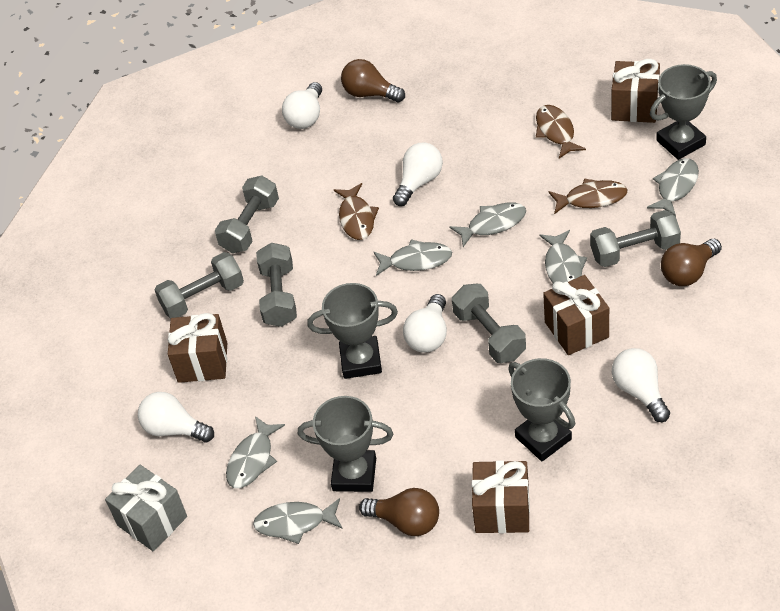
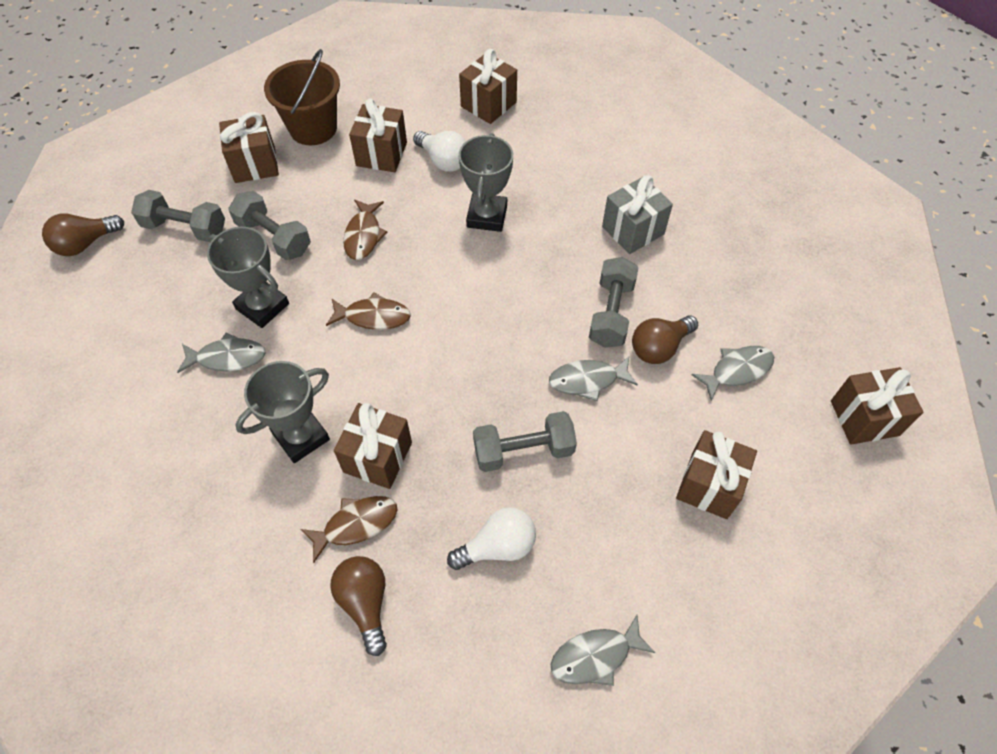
brown bucket: none = 0 -> [264,49,340,145] = 1
brown gift: [168,313,227,383] [472,460,530,533] [543,275,609,355] [611,59,660,123] = 4 -> [219,112,279,183] [334,403,412,489] [349,99,407,172] [459,49,517,124] [676,430,757,519] [831,367,924,445] = 6
grey dumbbell: [155,252,244,318] [215,175,279,253] [256,243,297,327] [452,284,526,363] [590,210,681,267] = 5 -> [131,190,225,242] [228,191,311,260] [473,411,577,472] [589,257,639,348] = 4
grey fish: [226,416,285,488] [253,498,343,544] [374,239,452,276] [450,202,526,247] [539,230,587,284] [647,158,699,216] = 6 -> [177,333,266,373] [549,356,638,401] [550,615,655,686] [691,346,774,401] = 4
grey trophy: [298,396,393,492] [307,283,398,379] [508,358,575,461] [650,64,717,160] = 4 -> [207,227,289,328] [235,361,330,463] [459,133,513,232] = 3
white light bulb: [138,392,214,442] [282,82,322,129] [393,142,443,206] [403,294,447,353] [612,348,670,422] = 5 -> [413,131,466,172] [447,507,536,570] = 2

